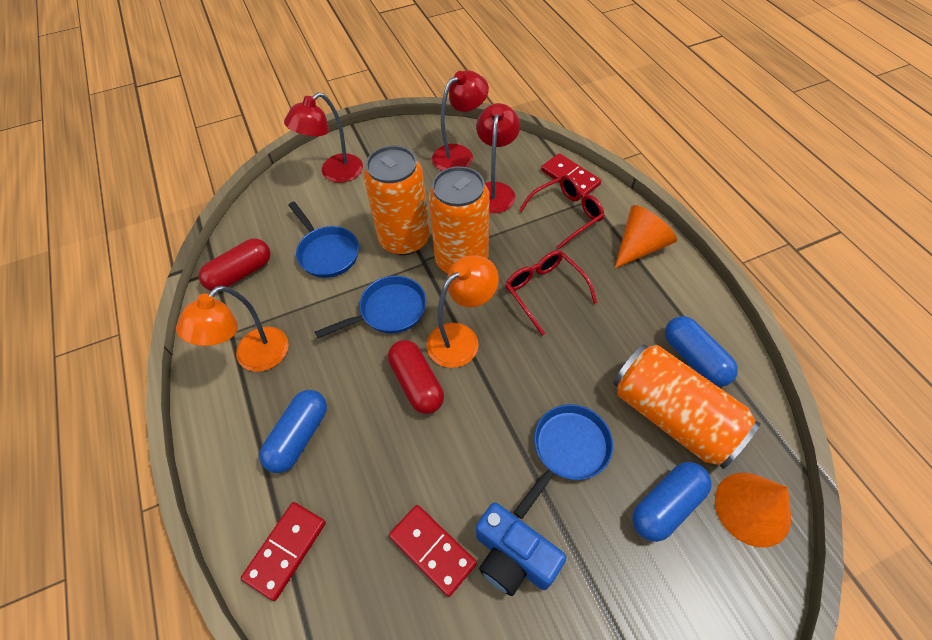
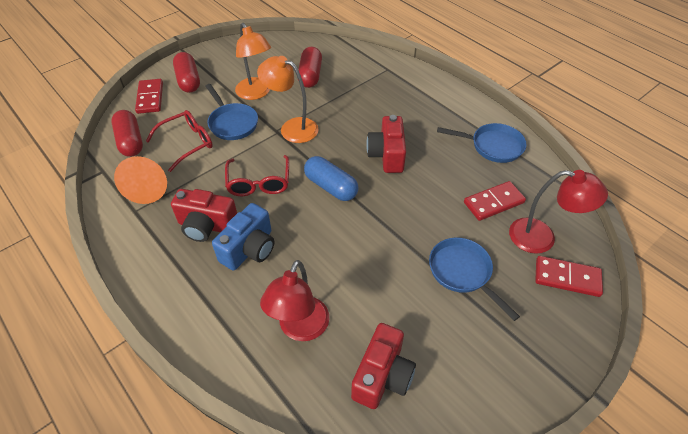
blue capsule: [259,390,327,473] [632,462,712,542] [665,316,738,387] = 3 -> [304,156,359,201] = 1
orange can: [364,146,430,255] [428,166,489,273] [613,344,761,469] = 3 -> none = 0
orange cone: [615,205,677,268] [715,473,791,548] = 2 -> [114,156,167,204] = 1
red camera: none = 0 -> [171,189,237,242] [351,323,416,409] [366,115,406,173] = 3
red capsule: [198,238,271,291] [388,340,444,414] = 2 -> [111,110,143,157] [173,52,200,93] [298,47,322,88] = 3
red lamp: [284,92,363,183] [432,70,489,171] [476,103,520,213] = 3 -> [260,260,329,341] [509,170,608,254] = 2

